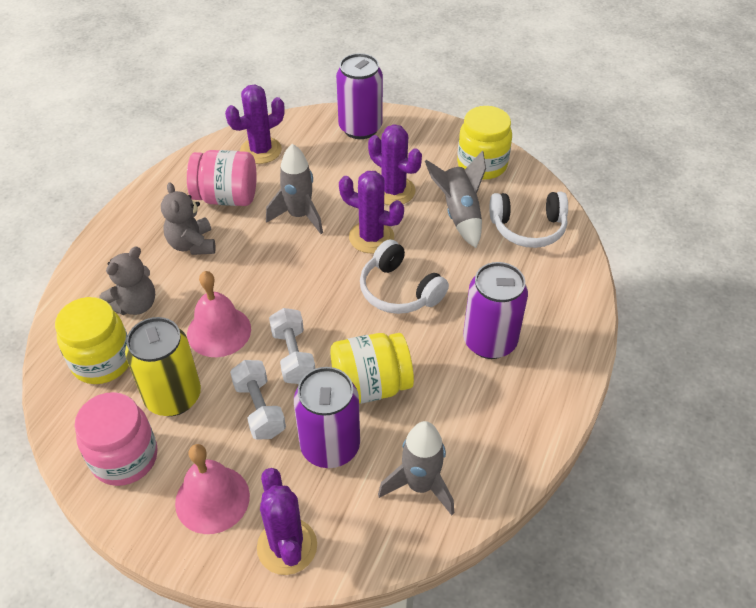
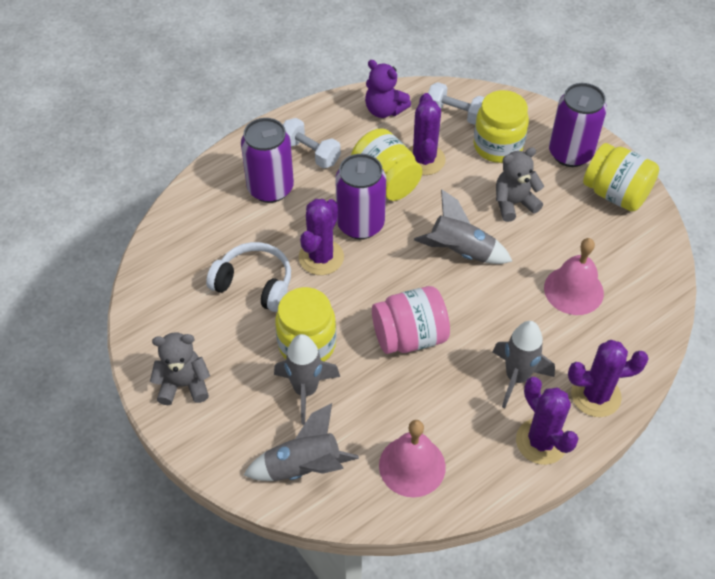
grey rocket: [266,144,323,234] [378,421,454,515] [425,150,486,248] = 3 -> [244,403,359,481] [274,334,340,425] [414,189,512,264] [493,321,555,408] = 4
pink jar: [74,392,158,486] [187,150,257,206] = 2 -> [372,286,450,354] = 1
purple teddy bear: none = 0 -> [365,60,411,118] = 1
white headphones: [360,239,449,314] [490,192,568,248] = 2 -> [206,242,291,312] = 1
yellow can: [125,317,201,416] = 1 -> none = 0
yellow jar: [55,297,129,384] [330,333,414,404] [457,106,512,180] = 3 -> [275,287,336,362] [351,128,422,201] [473,90,529,163] [583,143,659,212] = 4

